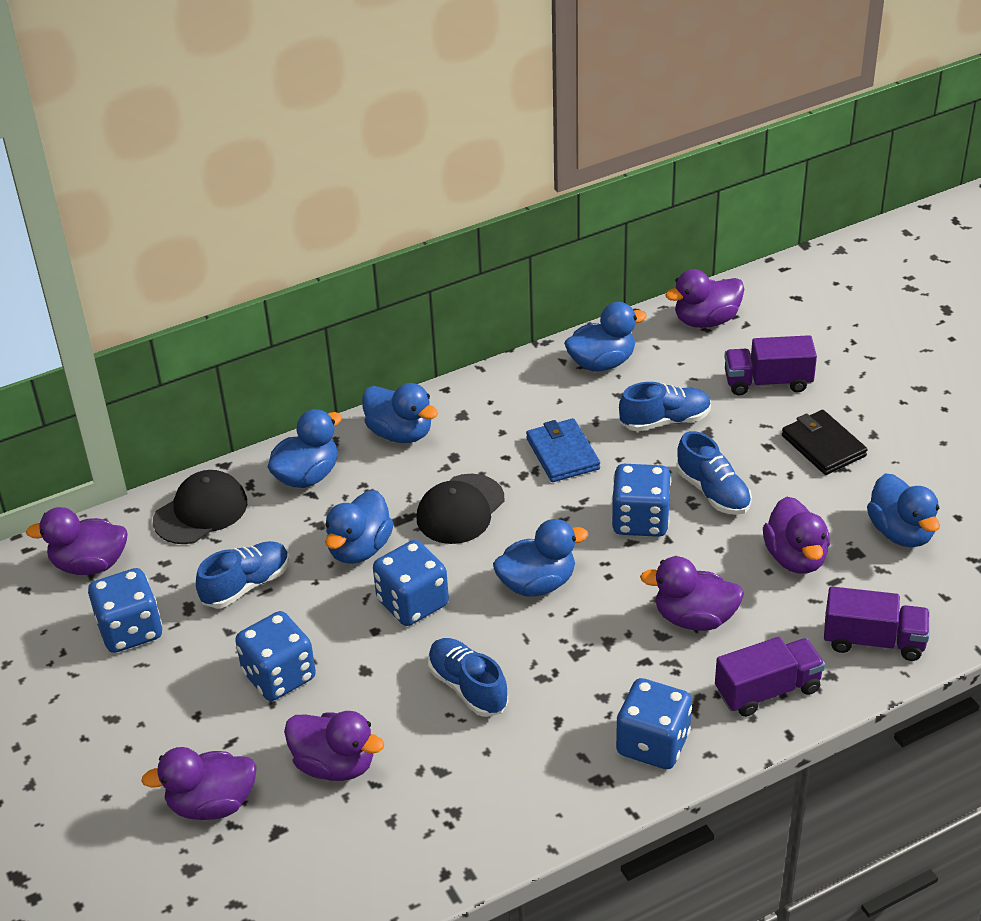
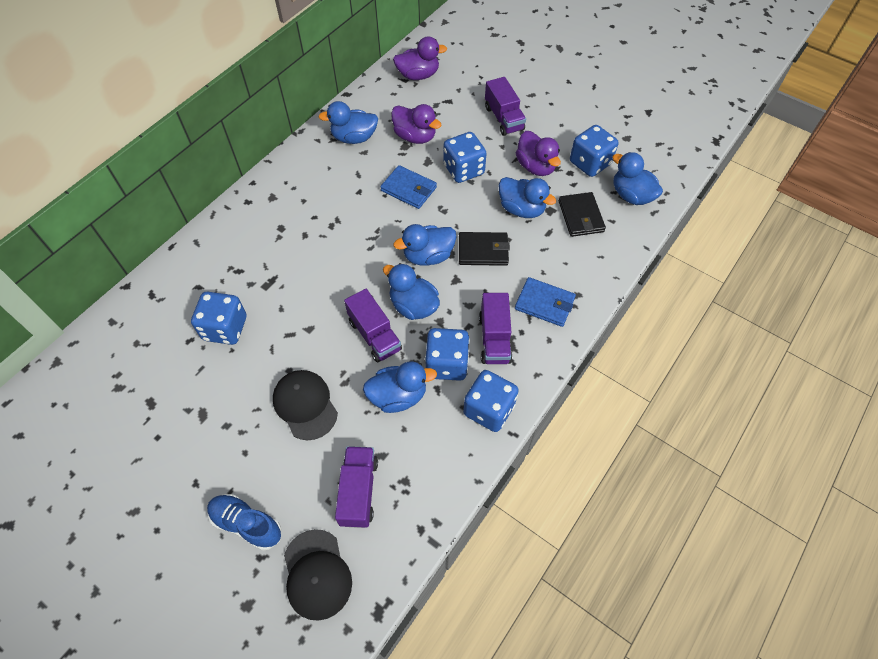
black wallet: [782,410,868,475] = 1 -> [459,232,510,266] [559,192,606,237] = 2
blue shoe: [196,541,289,608] [428,638,508,717] [619,382,711,432] [676,431,752,515] = 4 -> [207,494,281,551] = 1
blue wallet: [526,418,600,482] = 1 -> [380,165,437,209] [515,277,576,327] = 2
purple duck: [26,507,128,575] [141,747,257,820] [284,711,384,781] [640,556,744,631] [665,269,744,328] [763,497,830,574] = 6 -> [391,104,442,144] [393,36,447,80] [516,131,561,176] = 3
purple truck: [715,637,825,717] [724,335,817,395] [824,586,930,661] = 3 -> [335,446,378,528] [344,289,402,362] [479,293,512,364] [485,77,526,136] = 4

